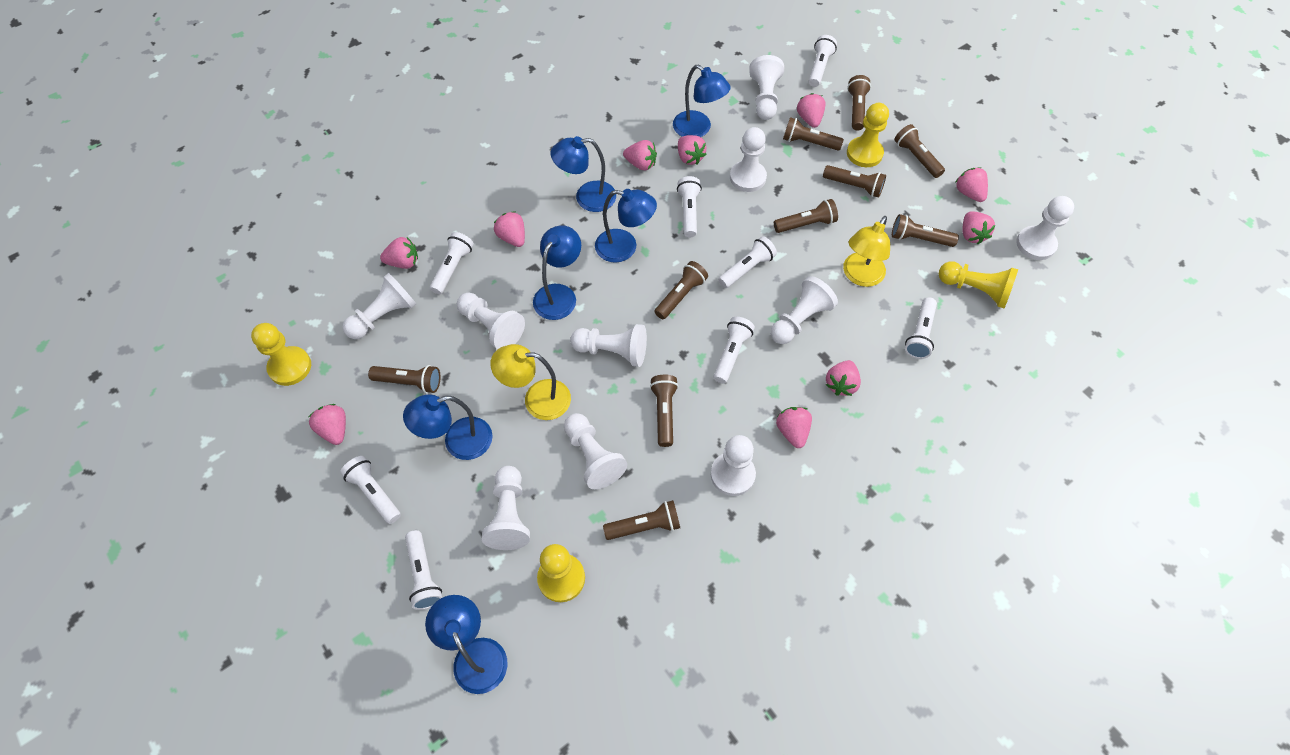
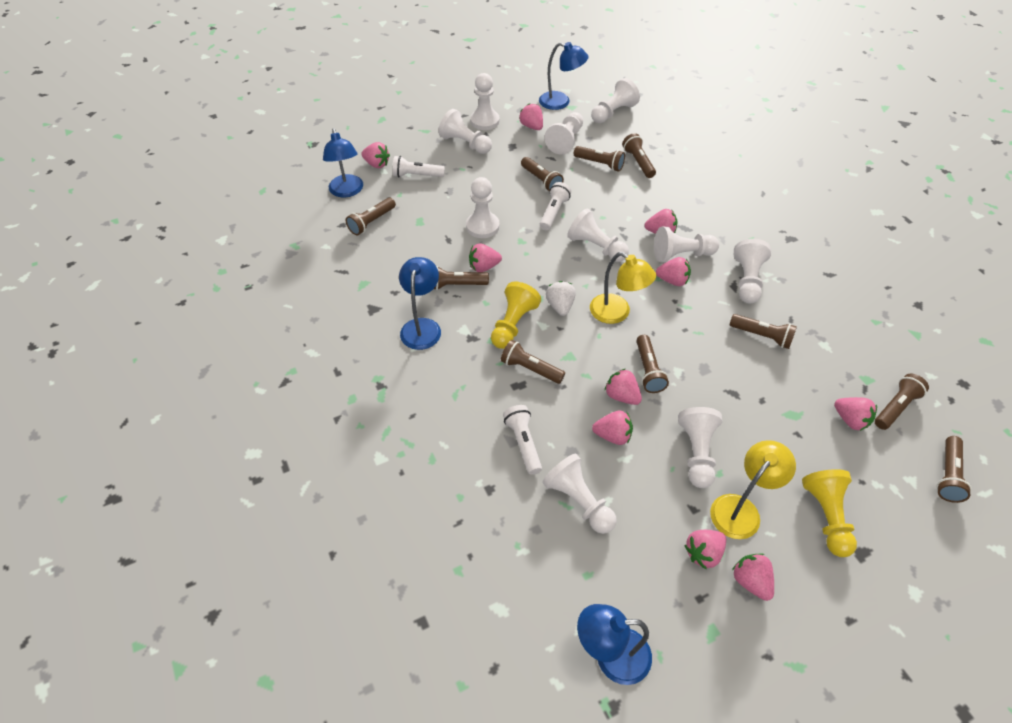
blue lamp: [403,394,493,460] [425,595,507,694] [533,225,581,320] [551,136,616,212] [595,189,657,263] [673,64,731,137] = 6 -> [323,128,363,198] [399,257,441,350] [539,42,589,110] [577,604,652,685] = 4
white flashlight: [340,456,401,524] [405,530,442,610] [430,232,474,294] [677,176,702,237] [714,317,755,383] [718,236,777,288] [809,35,837,87] [905,298,937,359] = 8 -> [393,156,445,177] [503,405,542,475] [540,182,571,230] = 3
white strawberry: none = 0 -> [546,281,576,316] = 1
yellow pawn: [251,323,311,386] [537,544,585,602] [847,103,889,167] [939,261,1018,308] = 4 -> [491,282,541,349] [802,469,857,557] = 2

